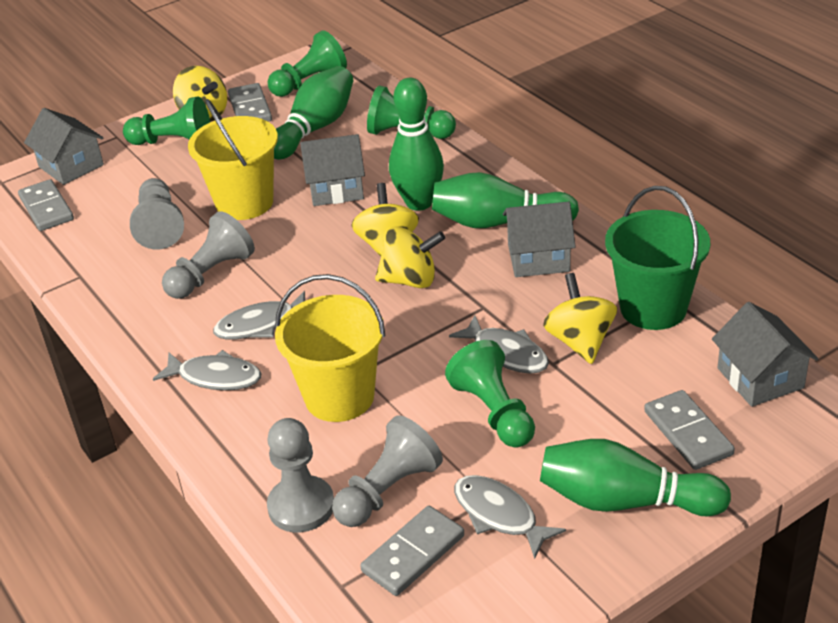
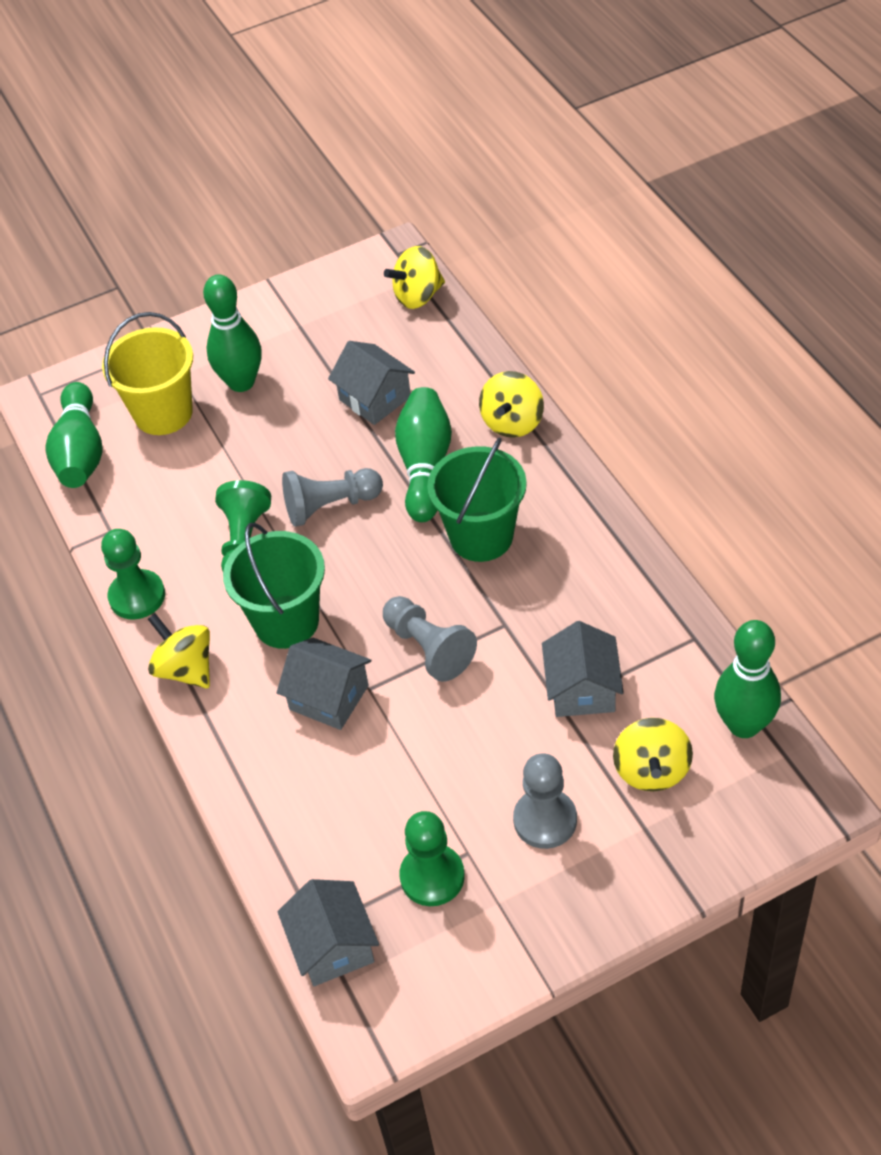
green bucket: [605,186,710,330] = 1 -> [223,523,325,649] [427,438,527,562] = 2
green pawn: [123,96,210,145] [268,30,347,97] [367,85,456,139] [445,340,535,448] = 4 -> [101,529,165,619] [215,480,271,571] [400,811,465,906] = 3
grey domino: [18,179,74,231] [228,83,272,122] [360,506,464,596] [644,390,735,470] = 4 -> none = 0
grey fish: [153,350,261,390] [213,291,305,340] [449,315,549,374] [454,475,566,559] = 4 -> none = 0
grey pawn: [130,178,184,249] [162,211,255,299] [267,418,334,532] [332,415,443,527] = 4 -> [282,468,383,527] [383,596,477,682] [513,753,577,849] = 3
yellow bucket: [188,99,278,220] [275,274,385,422] = 2 -> [102,312,193,435] = 1

